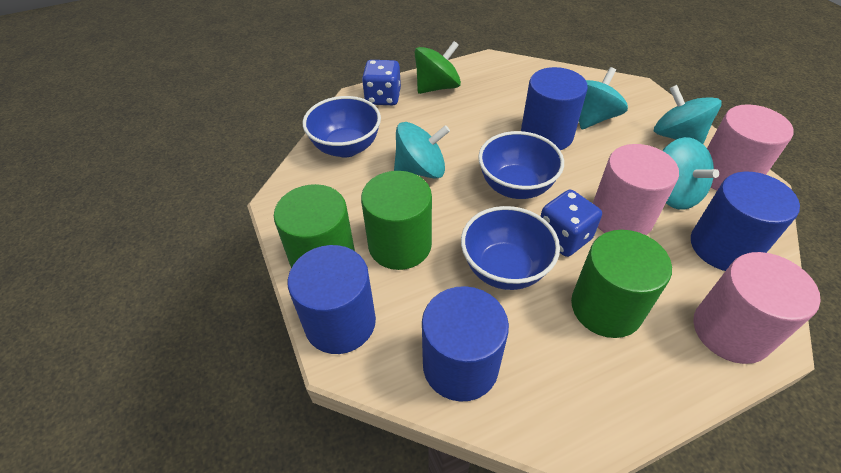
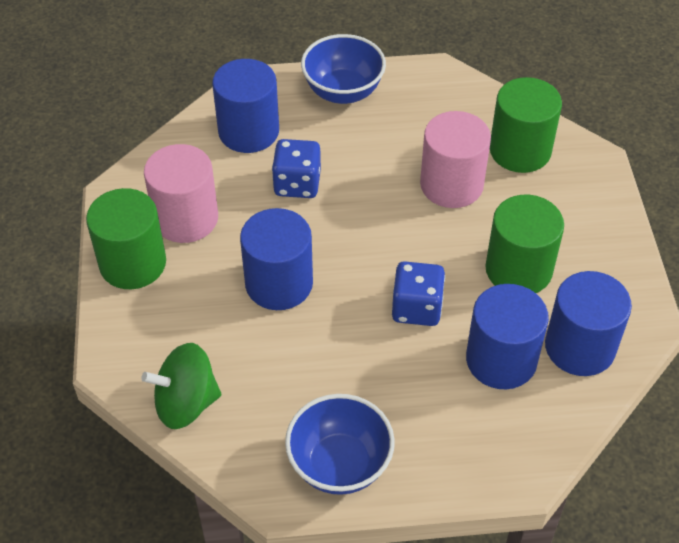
blue bowl: [303,96,381,158] [461,206,560,290] [478,131,564,199] = 3 -> [285,394,395,495] [301,34,386,104] = 2
pink cylinder: [593,144,679,235] [693,252,821,364] [707,104,794,191] = 3 -> [144,144,218,243] [420,111,491,208] = 2
turquoise spinning top: [394,122,450,179] [579,67,628,129] [654,85,722,144] [662,137,719,210] = 4 -> none = 0

